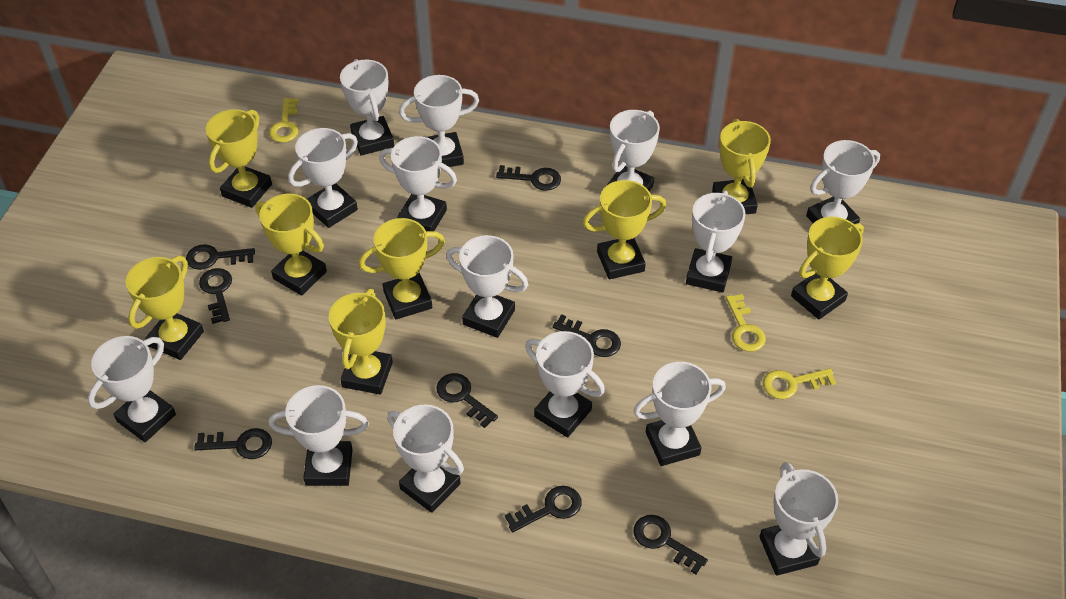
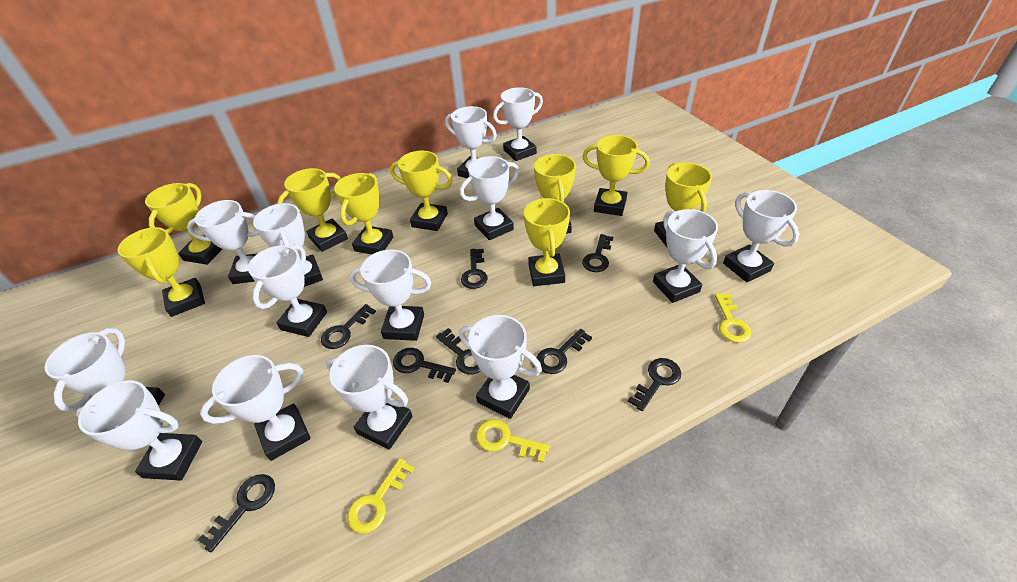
yellow trophy: [126,256,204,360] [206,109,272,208] [255,194,327,296] [329,289,393,395] [359,218,445,319] [583,180,666,279] [712,119,771,214] [791,217,864,319] = 8 -> [118,227,205,317] [145,183,222,265] [277,168,348,252] [334,173,393,254] [390,151,452,231] [524,198,570,286] [534,154,576,234] [582,135,649,216] [654,163,712,247] = 9

